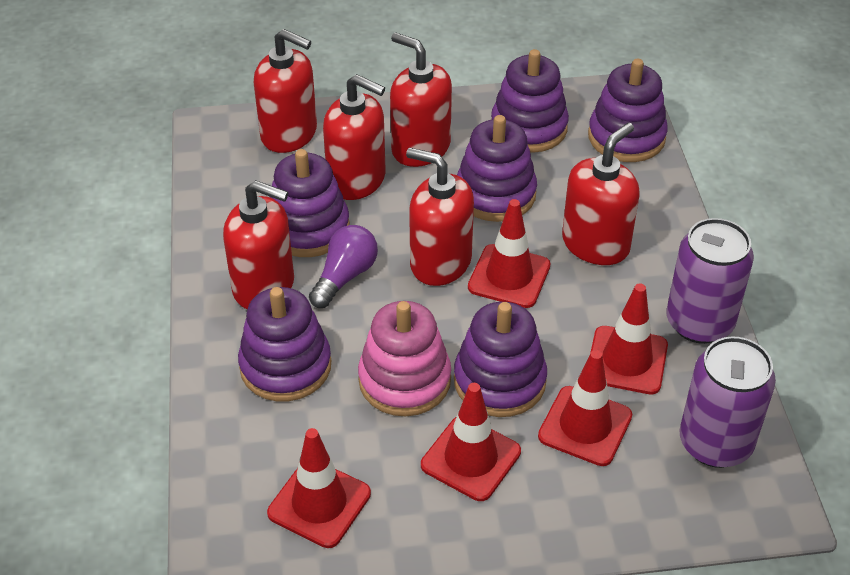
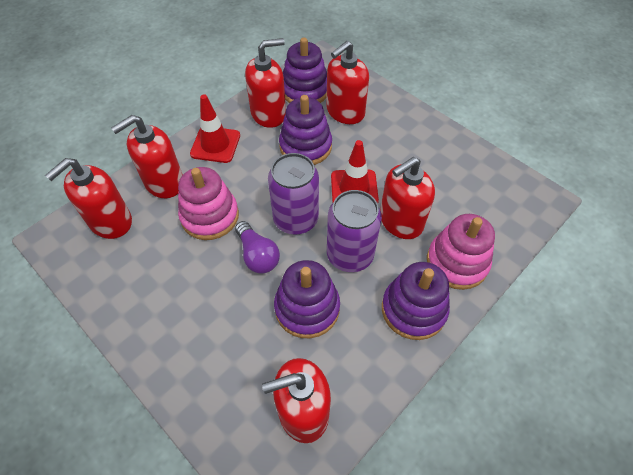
pink stacking toy: [358,301,451,416] = 1 -> [178,167,239,240] [427,214,495,290] = 2
purple stacking toy: [238,287,331,402] [270,149,350,257] [454,302,547,417] [457,115,537,222] [491,49,569,153] [588,59,668,162] = 6 -> [274,260,340,338] [279,95,332,165] [283,38,327,103] [382,262,450,340] = 4
red traffic cone: [267,428,371,548] [421,383,521,501] [468,199,550,308] [538,350,632,466] [590,283,668,395] = 5 -> [190,94,240,163] [331,140,379,203] = 2

